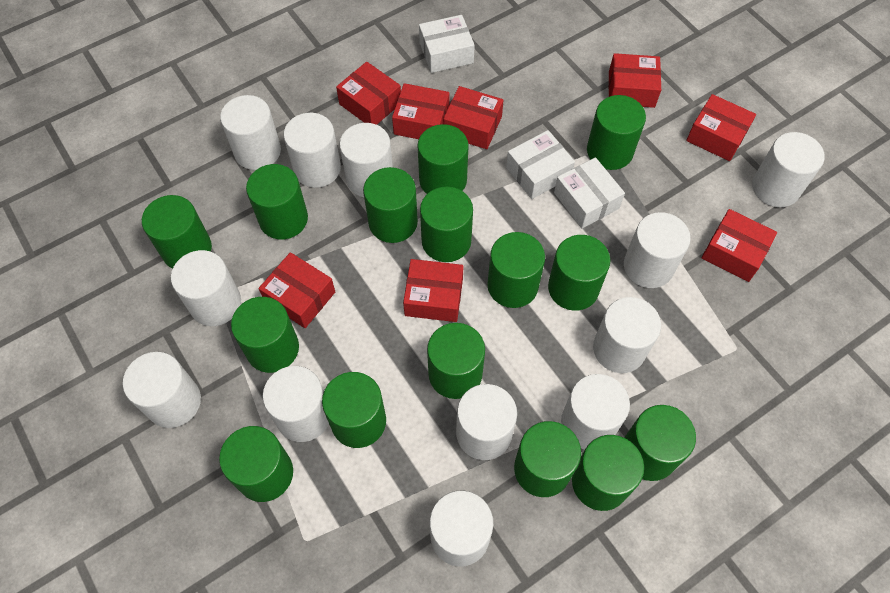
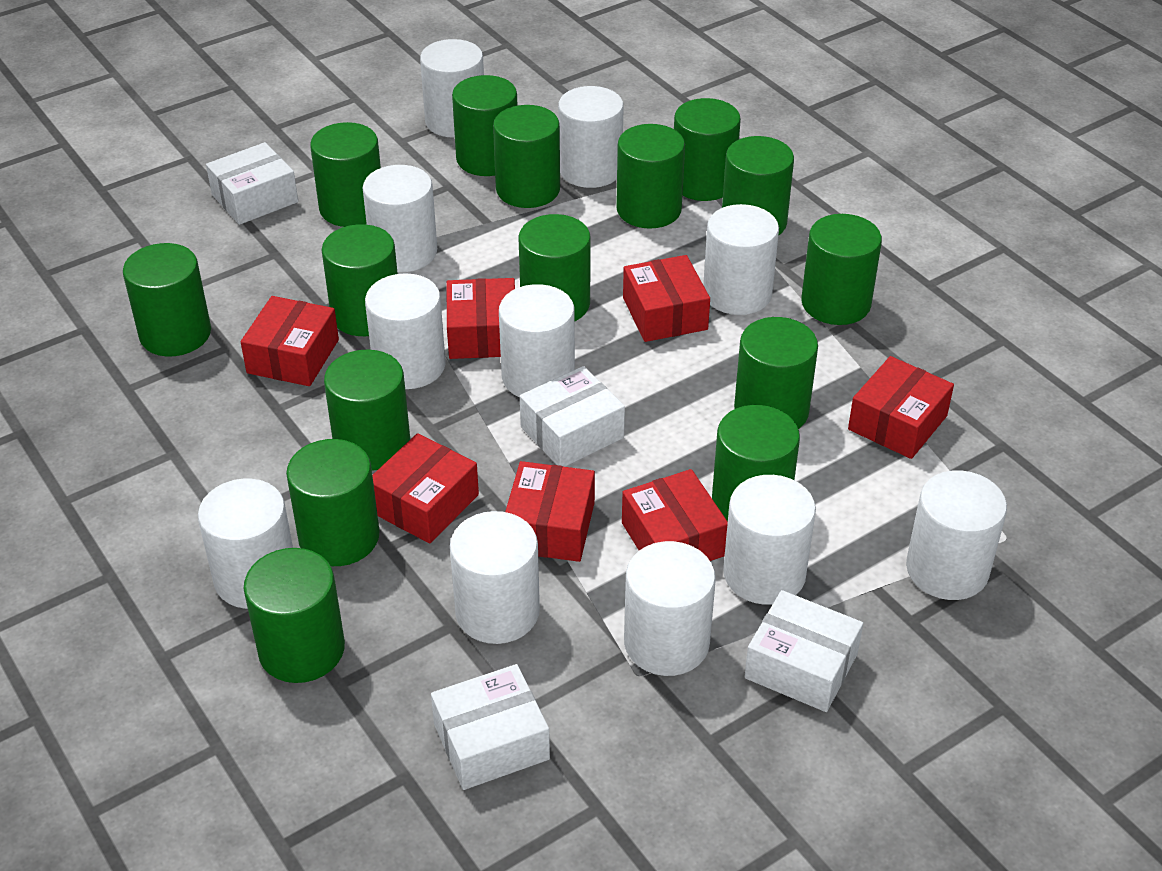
red box: [259,252,335,328] [336,62,401,125] [392,83,450,139] [403,259,464,322] [443,86,504,149] [609,53,661,108] [686,94,756,161] [701,209,777,282] = 8 -> [241,296,339,386] [372,433,479,543] [447,278,515,359] [505,461,595,562] [622,469,728,561] [623,255,710,342] [848,356,954,459] = 7
white box: [419,15,475,73] [506,130,575,199] [554,157,625,228] = 3 -> [206,142,298,225] [431,664,550,790] [520,366,625,467] [744,590,863,712] = 4
white cylinder: [123,352,201,428] [171,250,241,326] [220,95,281,170] [263,366,329,442] [283,113,341,188] [339,123,393,197] [430,491,493,567] [456,384,517,460] [561,374,630,449] [593,297,661,373] [624,212,691,288] [752,132,825,207] = 12 -> [198,479,293,609] [363,165,437,272] [365,273,446,389] [420,39,484,138] [450,511,540,644] [499,284,575,397] [558,86,624,188] [624,541,716,676] [703,204,779,315] [723,475,816,605] [906,470,1007,600] = 11

